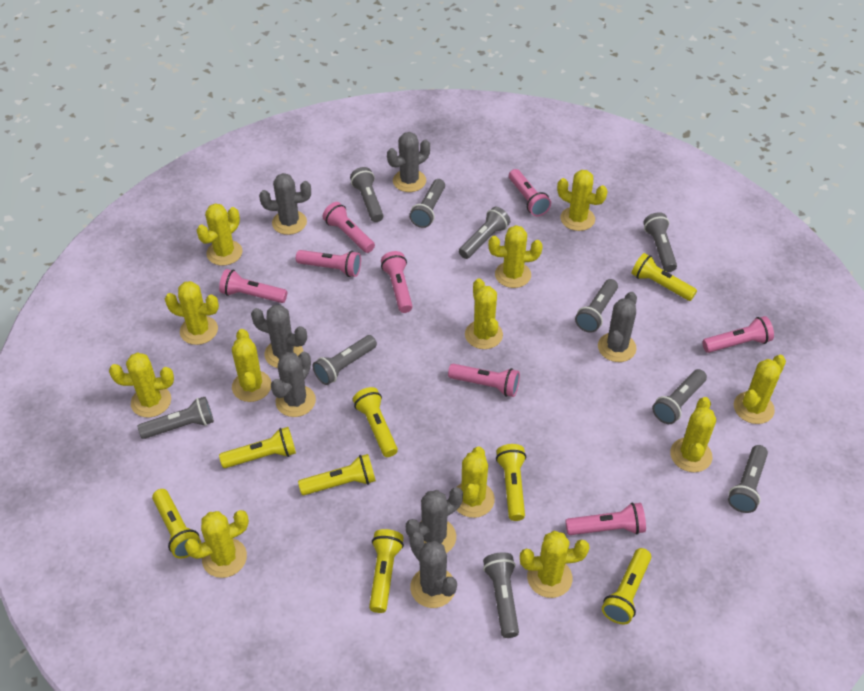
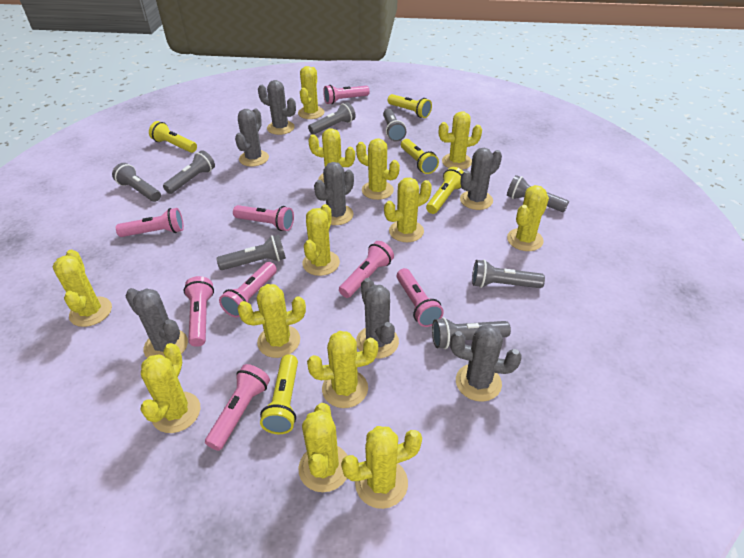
grey flashlight: [137,397,214,439] [313,335,377,385] [350,167,383,222] [409,179,445,228] [459,207,510,259] [483,552,519,638] [575,279,618,333] [643,212,677,272] [652,369,707,424] [728,445,768,513] = 10 -> [112,163,161,202] [163,150,215,194] [216,235,286,270] [308,102,356,135] [383,109,406,142] [432,317,511,349] [472,260,545,288] [507,175,569,212] = 8
yellow cactus: [109,352,174,417] [165,281,219,345] [185,510,249,578] [197,203,243,266] [232,329,271,402] [457,446,495,518] [465,279,503,349] [488,225,543,288] [520,531,590,598] [557,170,608,231] [670,397,716,472] [734,355,786,424] = 12 -> [53,250,112,327] [140,343,200,433] [238,284,306,358] [298,66,324,119] [299,403,347,492] [303,204,340,276] [307,331,378,408] [308,128,355,183] [341,426,422,509] [356,138,400,200] [384,177,432,242] [439,111,482,170] [507,185,549,251] = 13
yellow flashlight: [152,489,201,559] [219,427,296,468] [298,454,376,495] [353,387,398,457] [369,529,404,613] [496,444,526,521] [602,548,651,625] [631,253,697,301] = 8 -> [149,121,197,153] [260,354,298,434] [388,94,432,118] [401,139,439,174] [426,167,463,214] = 5

